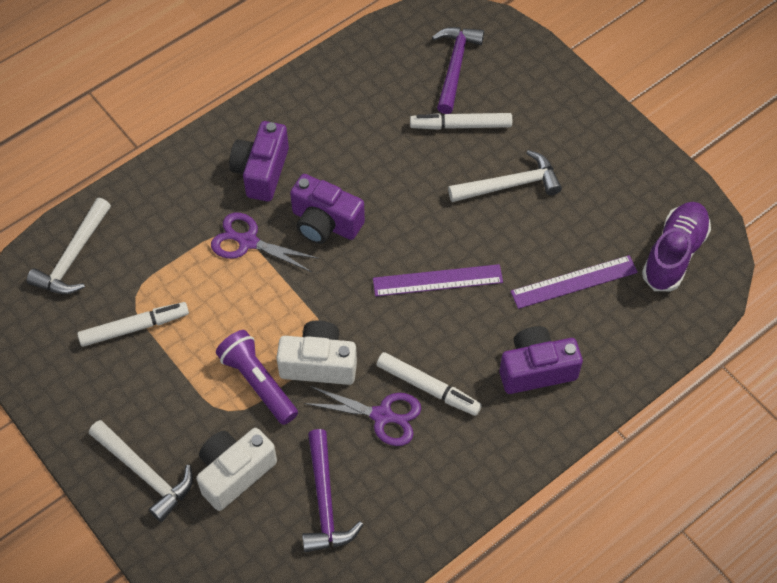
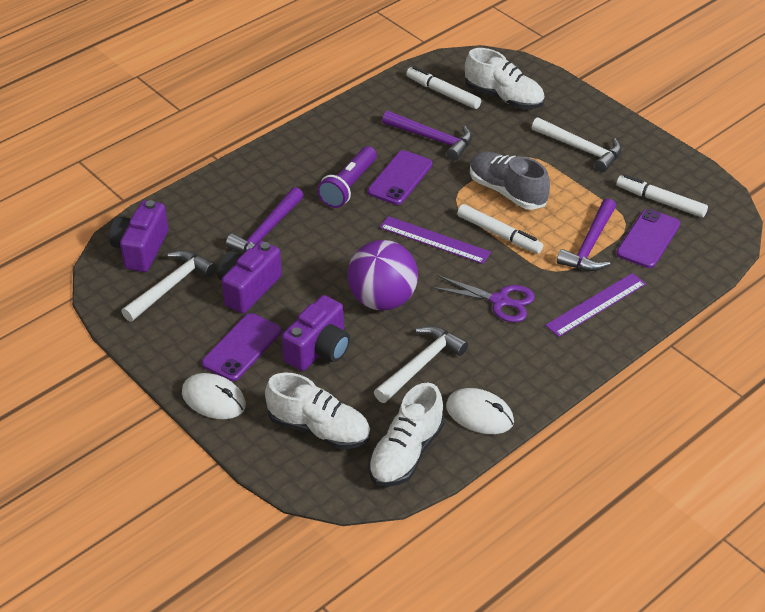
grey shoe: none = 0 -> [470,151,550,210] = 1
purple ball: none = 0 -> [347,240,418,311] = 1
purple hammer: [302,429,363,553] [432,27,484,114] = 2 -> [226,187,304,252] [382,111,472,161] [557,198,616,271] = 3
purple phone: none = 0 -> [202,313,281,381] [368,150,432,205] [616,209,680,268] = 3
purple scissors: [211,213,319,272] [304,386,421,446] = 2 -> [432,275,535,322] = 1
purple shoe: [642,202,711,291] = 1 -> none = 0
white camera: [196,428,277,511] [276,320,357,385] = 2 -> none = 0
white mouse: none = 0 -> [182,373,246,419] [446,388,514,434] = 2
white shoe: none = 0 -> [265,372,371,449] [368,383,445,487] [465,48,545,109] = 3

